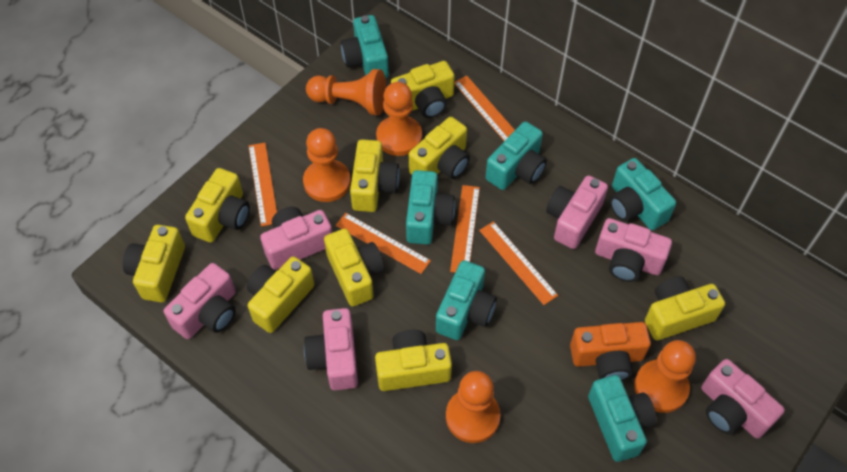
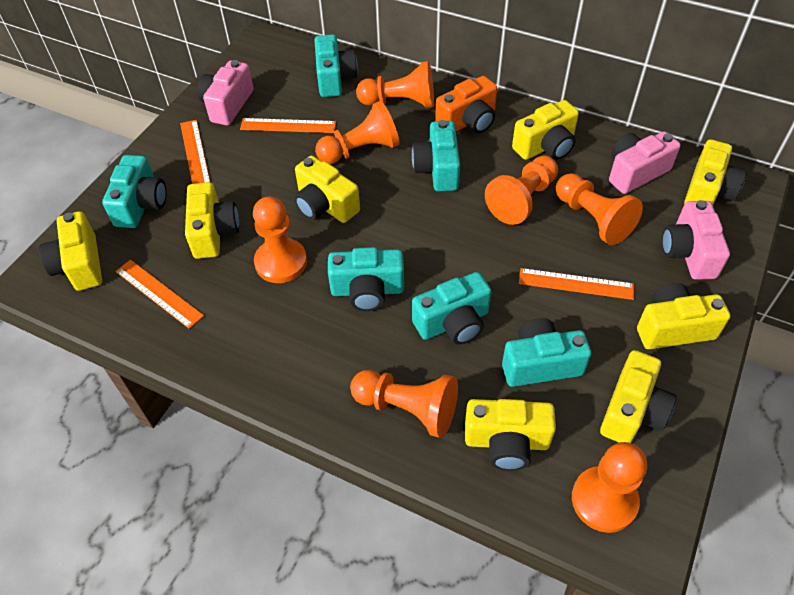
orange pawn: [303,128,351,202] [306,69,386,115] [376,82,422,156] [446,371,501,443] [634,340,696,413] = 5 -> [253,197,307,283] [315,101,400,164] [350,370,458,438] [356,61,434,108] [485,156,558,225] [556,173,643,245] [572,442,647,533] = 7
orange ruler: [249,143,277,227] [336,213,431,274] [450,185,480,273] [454,76,515,141] [479,221,558,305] = 5 -> [115,260,204,329] [180,120,210,184] [240,118,336,133] [519,268,634,300] = 4
pink camera: [164,263,236,339] [260,207,332,270] [304,308,358,391] [546,175,608,249] [595,218,672,282] [701,359,785,439] = 6 -> [197,60,253,126] [609,131,681,194] [662,200,730,280] = 3
yellow camera: [123,225,185,303] [185,168,250,243] [247,256,314,333] [324,229,384,307] [350,139,400,212] [375,330,452,391] [391,61,455,118] [409,117,470,179] [645,276,725,340] = 9 -> [39,211,102,291] [185,182,239,259] [294,156,360,223] [465,399,556,470] [512,100,579,160] [600,350,676,443] [637,283,730,349] [684,139,746,205] = 8

